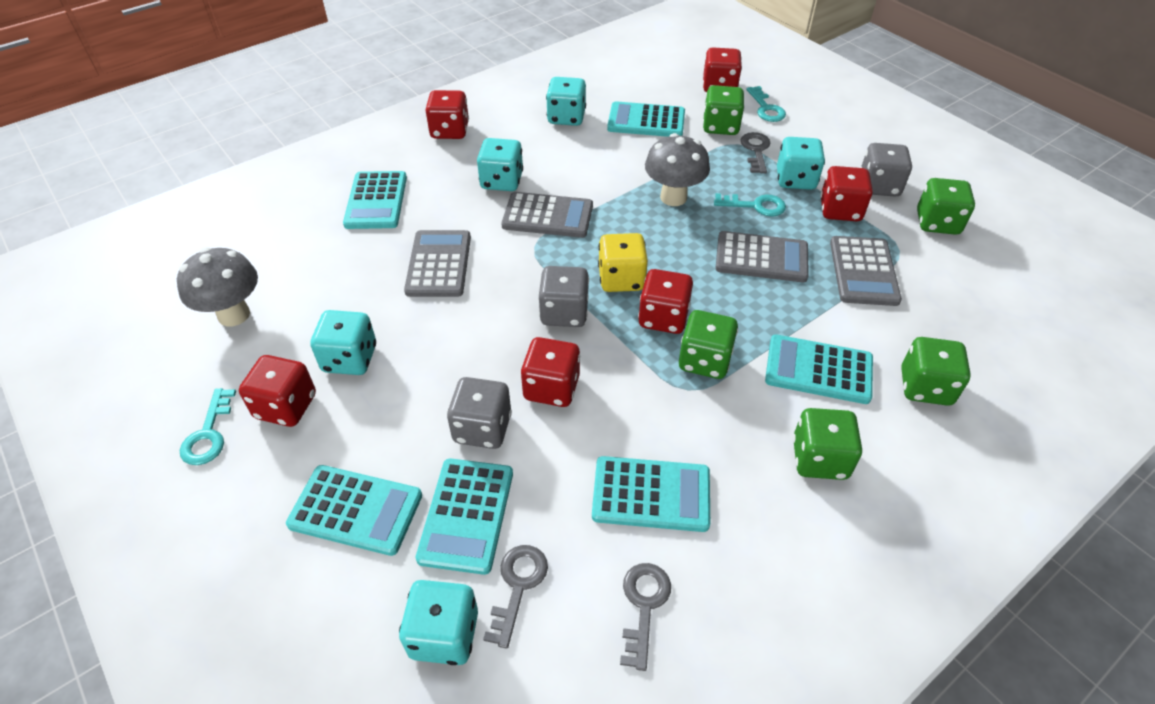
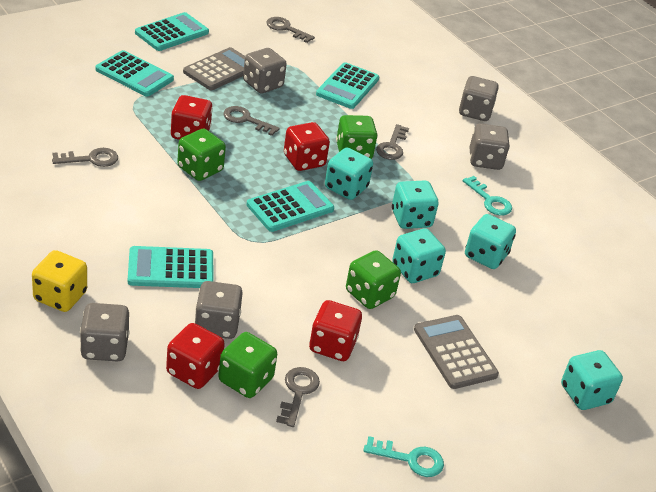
green dice: [679,310,738,379] [703,85,745,135] [793,408,862,480] [901,337,971,406] [917,178,975,235] = 5 -> [177,129,226,181] [218,332,277,398] [336,115,378,159] [346,250,401,309] = 4
grey calculator: [404,230,471,297] [501,192,593,238] [715,231,809,282] [830,236,902,306] = 4 -> [183,47,245,90] [414,315,499,389] = 2
grey dice: [447,377,512,449] [538,266,589,327] [861,143,912,197] = 3 -> [80,303,129,361] [194,281,243,339] [243,48,287,93] [459,76,499,121] [470,123,510,170] = 5
grey key: [483,545,548,649] [620,563,671,671] [741,132,770,174] = 3 -> [52,148,118,167] [223,106,280,136] [266,17,315,43] [276,367,320,427] [376,124,409,160] = 5
grey mushroom: [177,247,258,326] [645,133,710,206] = 2 -> none = 0
red dice: [239,355,316,427] [426,90,469,139] [521,337,580,407] [638,269,693,334] [703,47,742,92] [820,166,873,221] = 6 -> [166,323,225,389] [170,95,213,140] [284,122,330,171] [309,300,362,361] = 4
turquoise calculator: [286,465,422,556] [343,171,407,229] [416,458,513,575] [592,456,710,532] [607,101,685,137] [765,334,873,404] = 6 -> [95,50,174,97] [128,246,214,288] [135,12,209,51] [247,181,334,232] [316,62,379,109] = 5
turquoise key: [180,388,236,465] [714,193,786,216] [746,86,786,122] = 3 -> [363,436,444,477] [462,176,512,215] = 2

